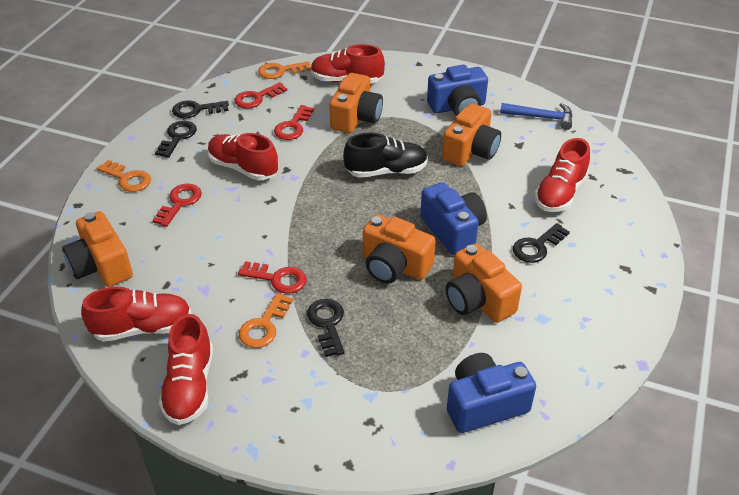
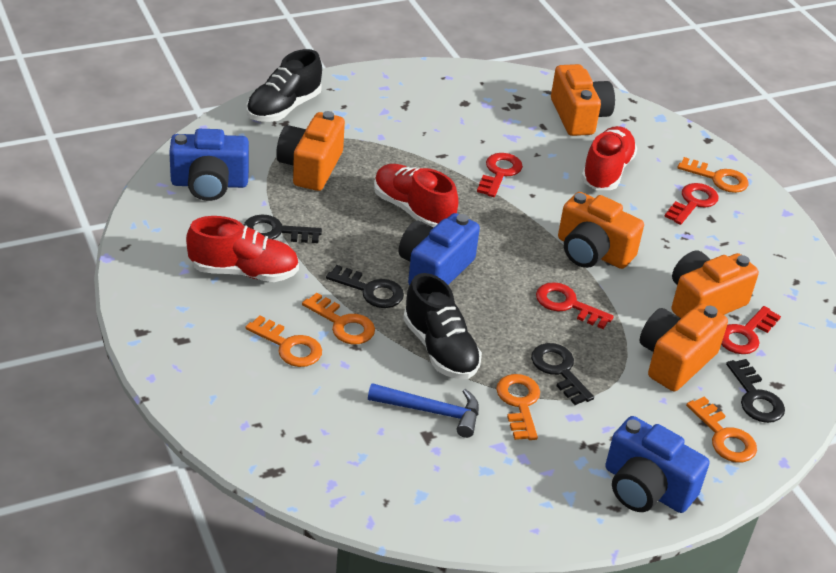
black shoe: [343,132,428,178] = 1 -> [247,49,322,122] [403,273,482,379] = 2
orange key: [97,160,151,192] [239,293,293,348] [258,61,311,79] = 3 -> [245,315,322,367] [302,293,375,344] [496,374,540,440] [677,157,748,193] [686,396,757,462] = 5
red shoe: [81,287,192,342] [159,314,213,425] [208,133,278,180] [311,44,385,84] [534,138,590,212] = 5 -> [186,216,299,282] [374,164,459,227] [581,126,637,190] = 3

